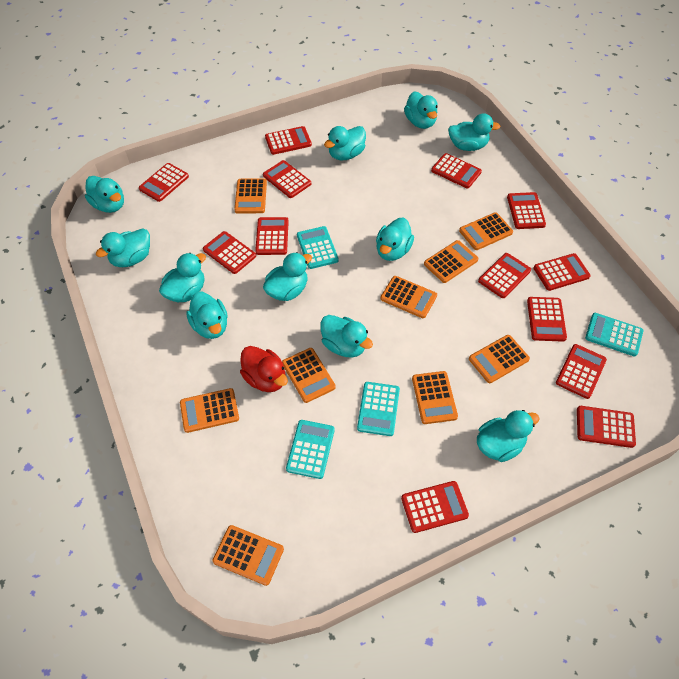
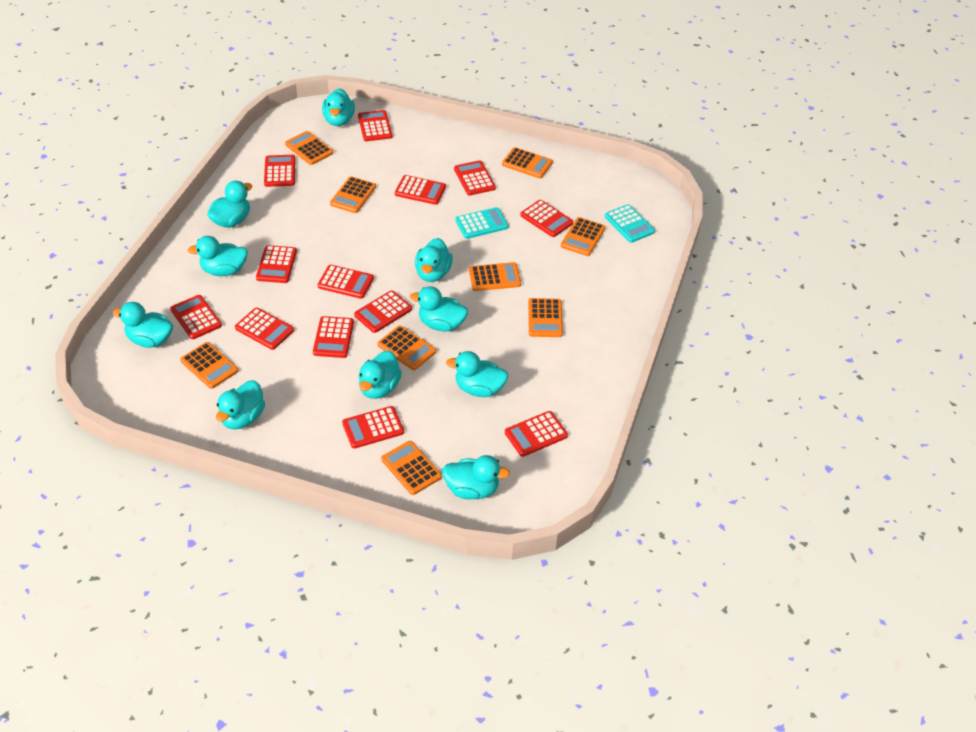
red duck: [240,346,288,392] = 1 -> none = 0
turquoise calculator: [286,420,335,479] [297,226,339,269] [357,382,400,436] [585,313,643,356] = 4 -> [455,207,508,239] [605,204,655,243] = 2
turquoise duck: [85,176,124,213] [96,228,150,267] [159,253,206,302] [186,292,228,339] [263,252,312,301] [321,315,373,357] [324,126,366,161] [376,218,414,261] [404,91,438,129] [448,113,500,151] [477,410,540,462] = 11 -> [113,302,173,348] [187,236,248,276] [207,181,252,228] [216,380,265,430] [322,88,355,126] [358,351,402,399] [410,286,468,332] [415,238,453,282] [442,455,510,500] [446,351,509,397] = 10

